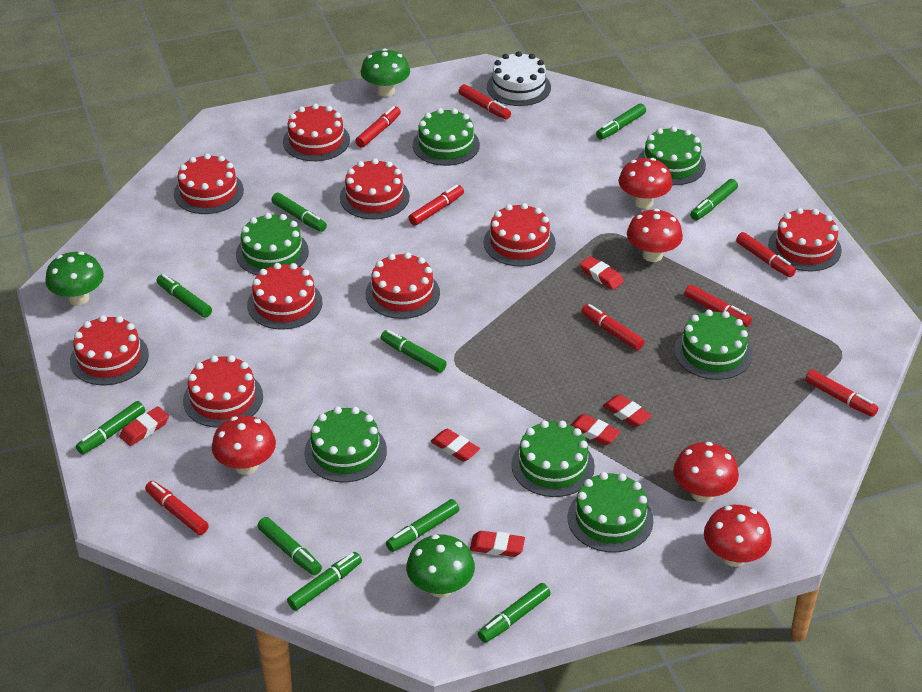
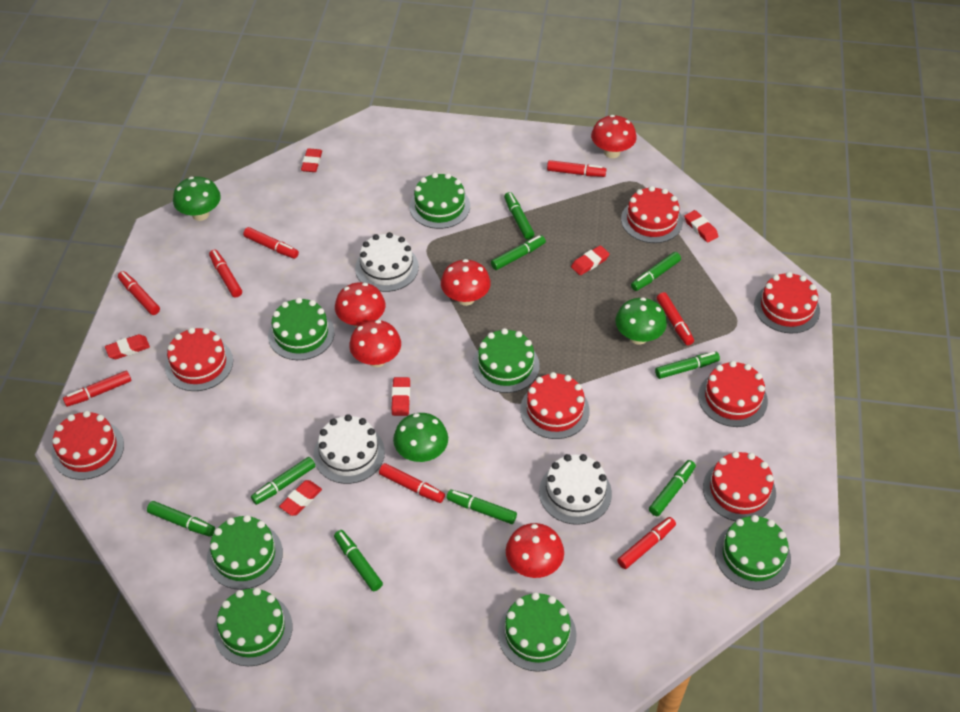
green marker: [76,401,145,455] [156,274,212,318] [257,517,322,576] [271,193,327,232] [287,552,362,611] [381,330,447,373] [386,499,459,552] [478,583,551,643] [596,103,646,140] [690,179,738,221] = 10 -> [147,501,215,537] [251,457,315,505] [334,530,383,591] [447,490,517,524] [491,235,546,270] [504,192,534,240] [631,252,681,291] [649,460,696,516] [655,352,720,379] = 9
red cake: [70,315,149,385] [174,153,244,214] [183,355,263,428] [247,263,323,330] [283,104,350,161] [340,158,410,220] [366,252,440,319] [484,203,556,267] [768,208,842,271] = 9 -> [52,411,124,480] [165,327,233,391] [520,372,590,439] [621,186,683,243] [698,361,768,427] [703,451,776,521] [754,272,820,333] = 7
white cake: [487,51,551,106] = 1 -> [313,414,385,484] [355,232,419,292] [539,454,612,525] = 3

